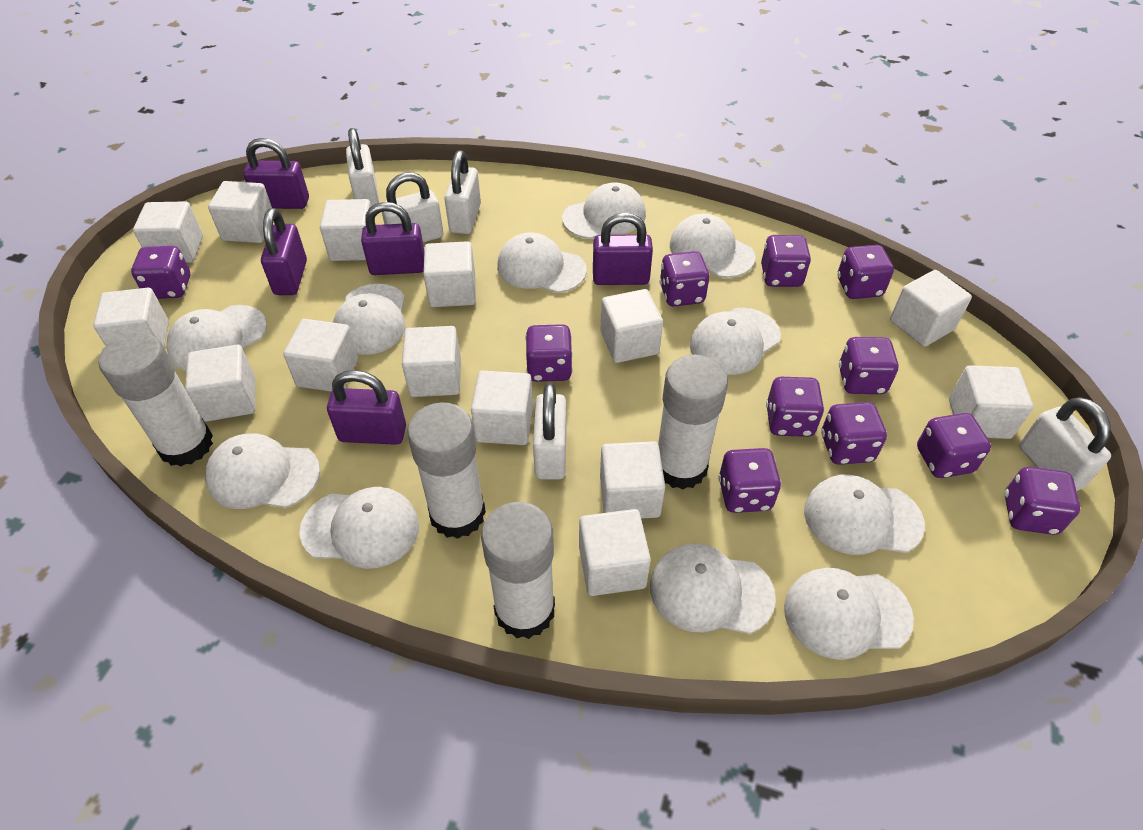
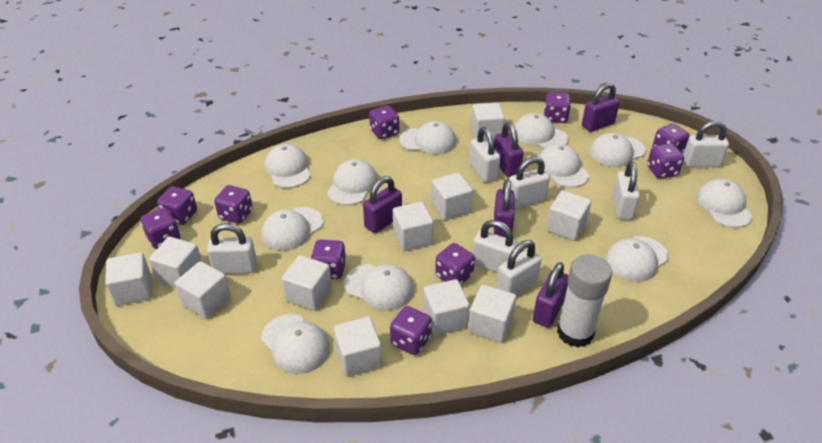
purple dice: [131,246,190,299] [525,324,573,382] [659,251,710,307] [718,448,781,513] [761,235,811,287] [766,377,824,437] [821,402,887,465] [837,245,894,299] [839,337,898,394] [917,413,991,478] [1005,467,1080,535] = 11 -> [140,208,180,249] [157,186,197,225] [214,185,253,224] [311,240,346,279] [369,106,399,139] [390,306,432,355] [435,243,475,285] [544,92,571,123] [647,144,684,178] [653,123,690,153] = 10
white cube: [93,288,169,347] [133,201,203,263] [185,345,256,422] [208,181,272,243] [283,319,358,392] [320,199,371,261] [402,326,461,397] [423,241,476,307] [471,371,533,445] [579,509,651,596] [600,289,663,363] [600,441,665,519] [890,270,972,347] [949,365,1033,439] = 14 -> [105,252,152,306] [149,237,202,287] [175,261,231,319] [282,255,332,311] [334,317,382,377] [393,202,434,251] [423,279,470,336] [431,172,473,220] [468,285,516,343] [471,103,505,141] [546,190,591,241] = 11
white glue stick: [99,332,213,467] [407,402,486,539] [481,502,555,639] [658,355,728,490] = 4 -> [557,254,612,348] = 1
white padlock: [346,128,379,207] [382,172,443,242] [444,150,481,234] [533,383,566,480] [1019,397,1111,491] = 5 -> [207,223,257,274] [469,127,500,183] [472,220,518,273] [496,240,542,295] [509,157,550,209] [612,161,640,220] [683,121,729,167] = 7

